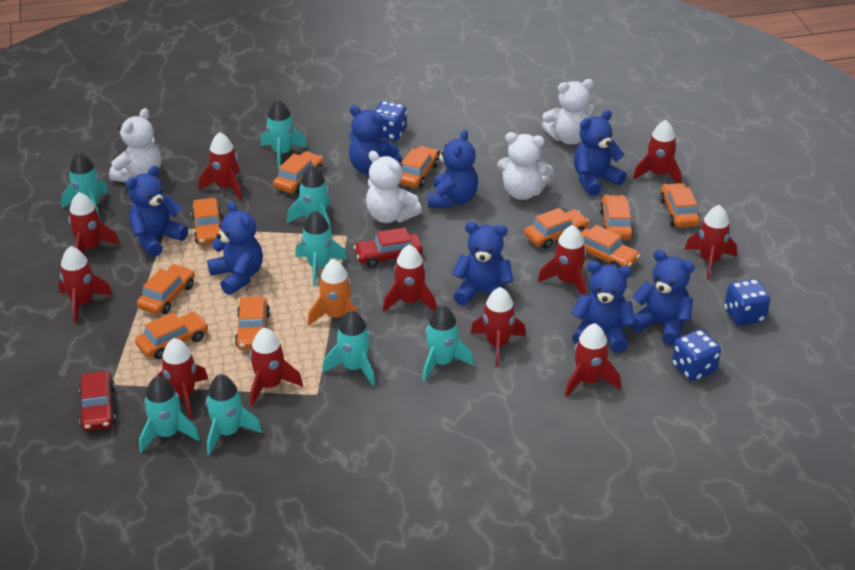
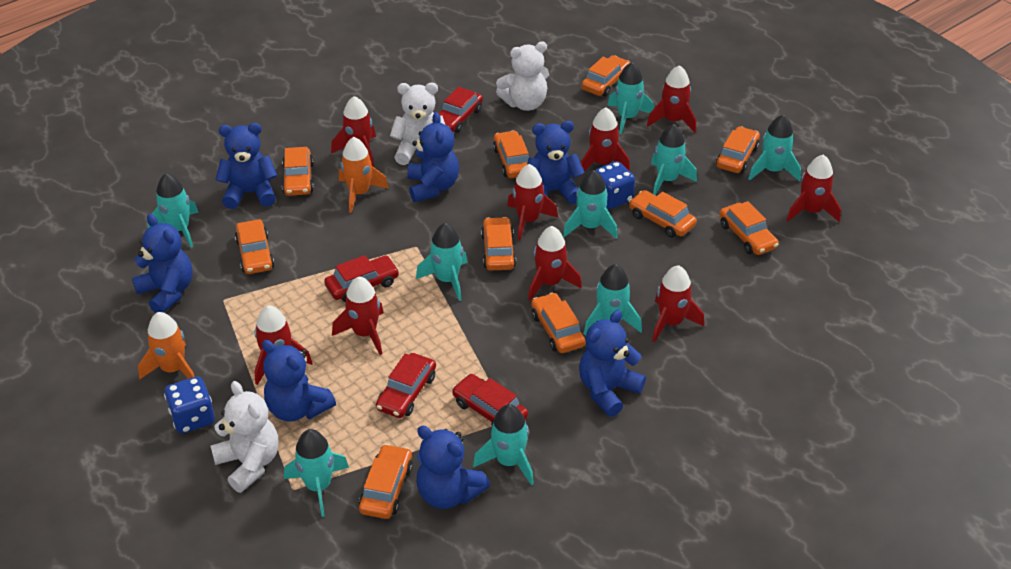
blue dice: [374,101,407,141] [672,330,721,381] [724,279,770,326] = 3 -> [164,377,215,434] [595,161,635,209] = 2
blue teddy bear: [125,165,188,257] [207,201,263,295] [349,105,402,175] [428,130,478,208] [452,222,513,306] [571,261,635,353] [574,110,626,196] [629,250,695,346] = 8 -> [132,214,193,313] [215,123,278,209] [262,340,336,422] [407,112,459,202] [416,425,490,509] [527,121,585,204] [579,310,646,417] = 7
orange rocket: [307,259,360,326] = 1 -> [138,312,195,380] [339,137,389,213] = 2
red car: [79,371,116,431] [354,228,423,268] = 2 -> [324,255,399,302] [376,353,436,418] [439,87,483,133] [452,374,528,425] = 4
red rocket: [59,246,113,324] [68,192,120,253] [157,338,208,419] [198,132,242,200] [250,328,303,407] [383,244,436,312] [470,287,526,367] [538,225,586,295] [565,323,621,397] [633,120,682,184] [685,205,737,280] = 11 -> [255,305,312,385] [331,96,376,167] [332,277,384,355] [507,164,558,240] [528,226,582,300] [581,107,630,171] [647,65,696,133] [652,265,704,343] [786,154,841,222] = 9
turquoise rocket: [61,152,109,219] [139,376,200,453] [206,374,262,455] [261,99,307,169] [287,165,332,235] [295,211,347,286] [322,310,375,386] [422,305,474,382] = 8 -> [147,173,198,248] [284,429,349,517] [416,223,467,301] [473,404,534,485] [563,170,618,239] [584,264,642,335] [607,62,654,134] [651,124,697,195] [748,114,801,181] = 9
white teddy bear: [109,108,161,182] [366,151,422,223] [497,132,553,200] [542,79,594,145] = 4 -> [211,381,279,493] [390,83,445,165] [496,41,549,111] = 3

